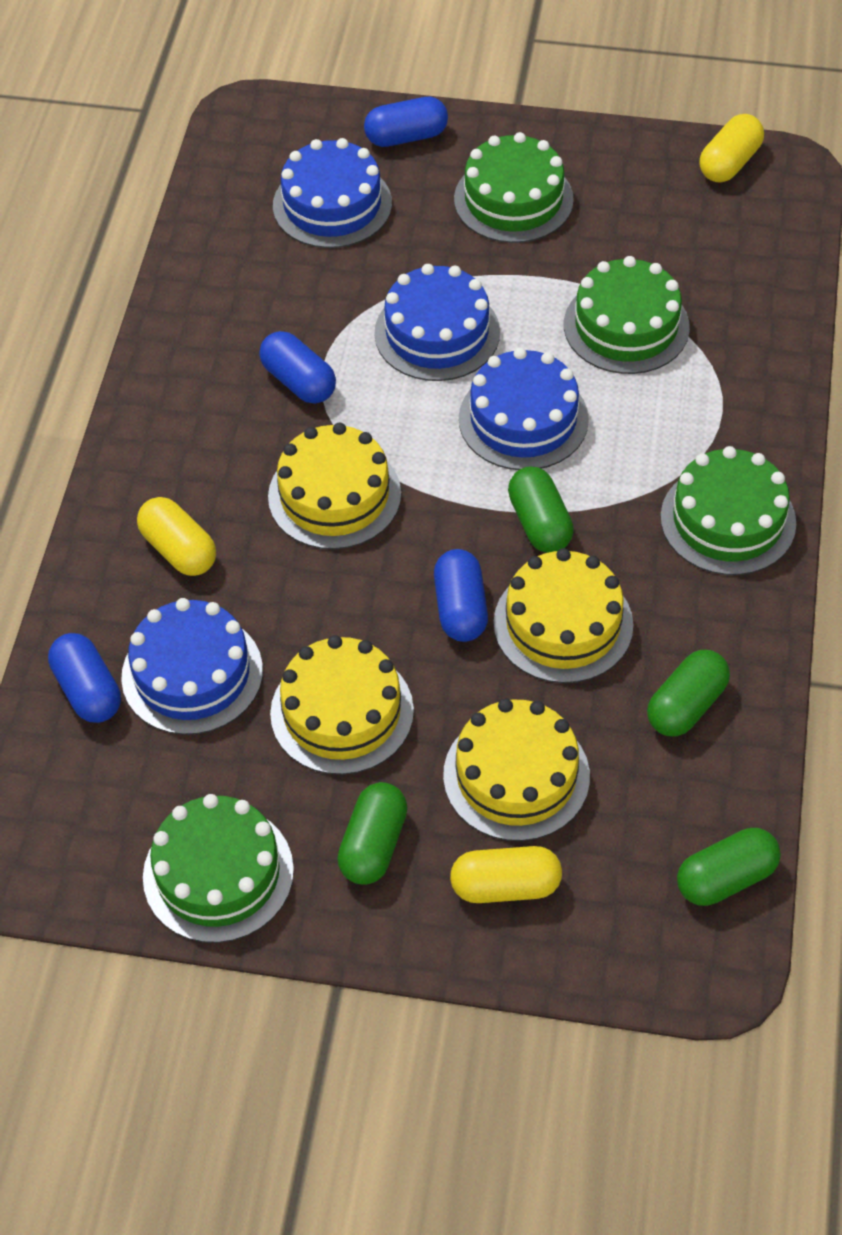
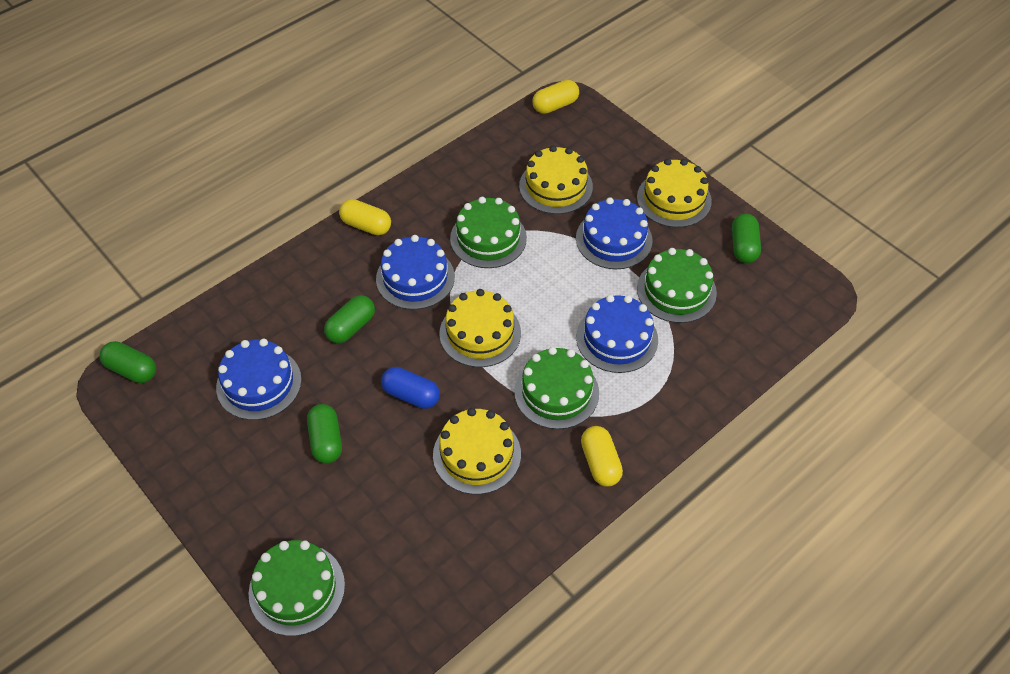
blue capsule: [48,633,121,723] [259,331,336,404] [364,97,448,147] [434,549,488,642] = 4 -> [381,367,440,409] = 1

